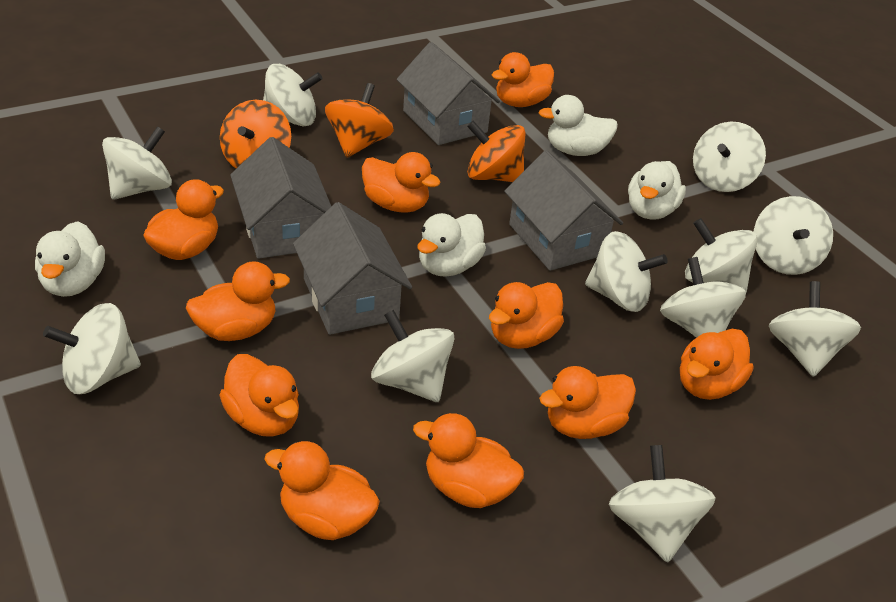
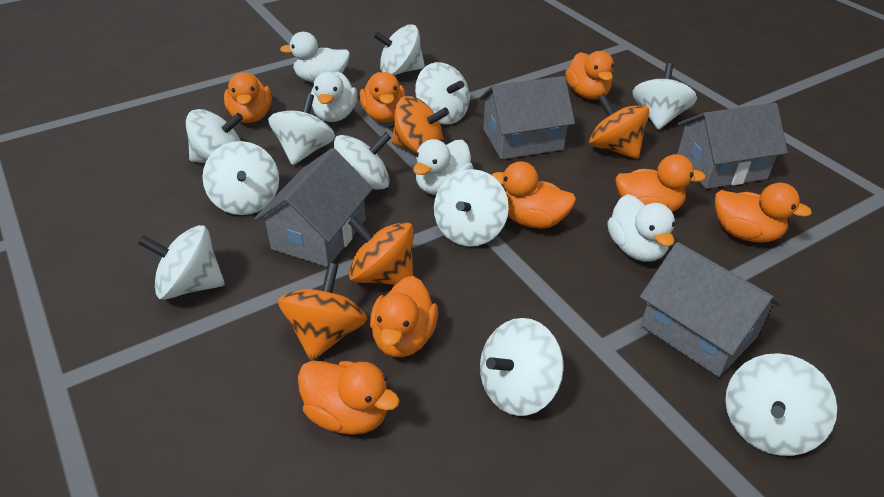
orange duck: [143,179,224,260] [186,261,290,341] [219,354,299,437] [264,441,380,540] [362,152,440,213] [413,413,524,508] [489,282,564,349] [492,52,554,107] [539,366,636,439] [680,329,754,400] = 10 -> [224,72,272,123] [298,361,400,435] [360,72,406,122] [370,276,438,357] [492,161,576,228] [565,51,614,99] [616,154,706,212] [715,183,812,243] = 8
orange spinning top: [220,100,291,169] [325,83,394,157] [467,121,525,182] = 3 -> [278,263,367,361] [348,217,413,285] [392,96,449,153] [589,94,649,159] = 4

